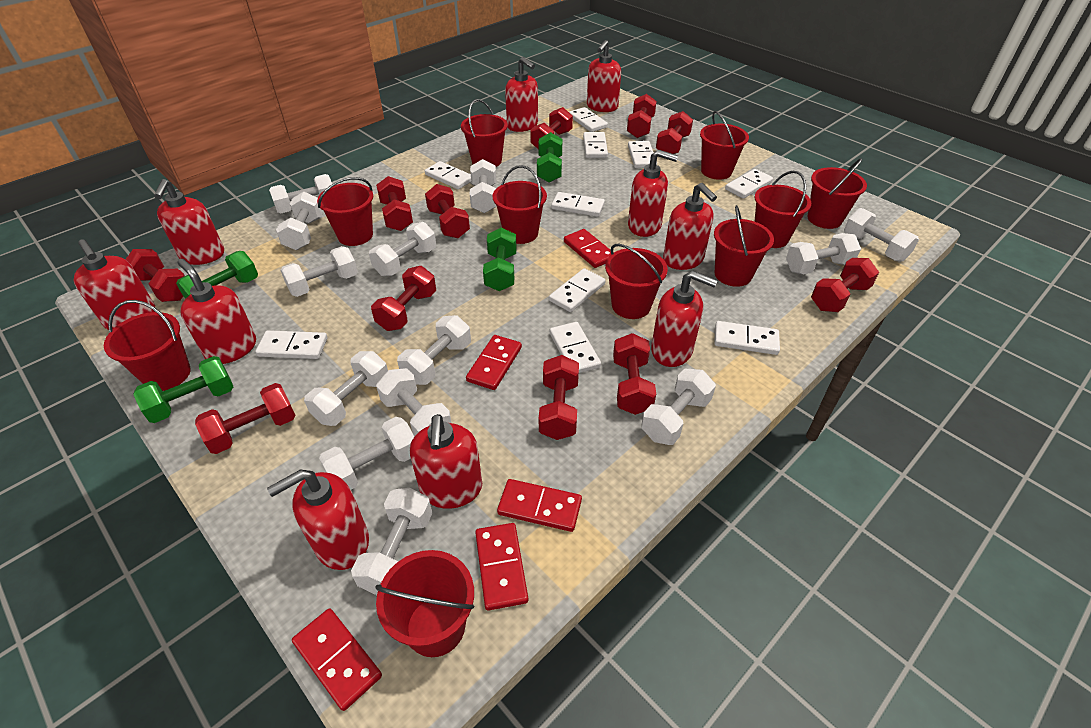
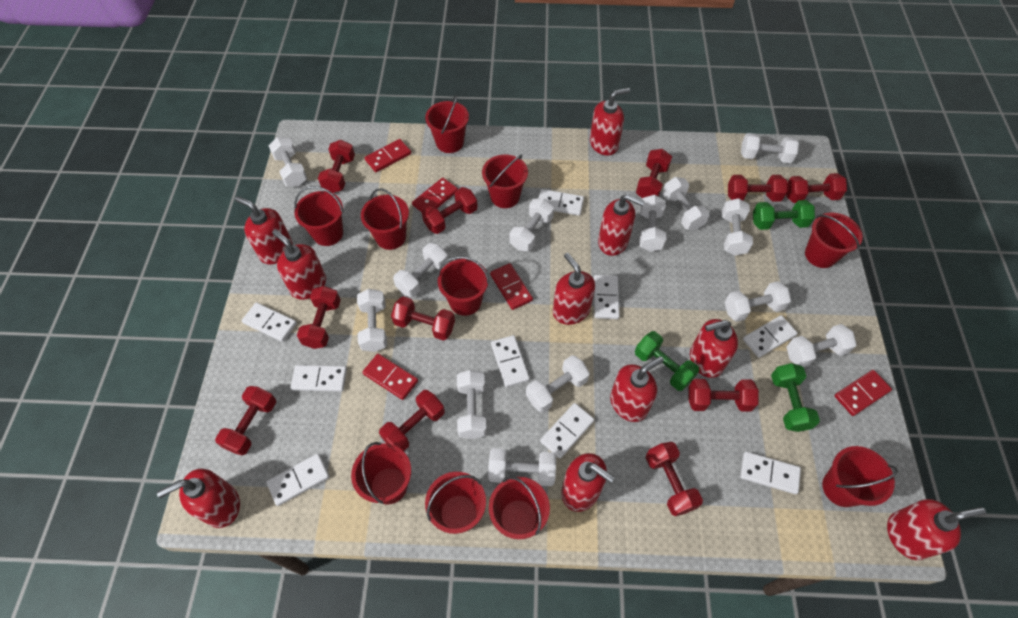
green dumbbell: [133,356,233,423] [176,251,258,299] [483,227,517,291] [537,132,562,183] = 4 -> [635,331,699,391] [753,200,815,230] [771,363,820,432] = 3
white domino: [255,330,328,359] [425,161,471,189] [549,268,606,312] [550,322,601,373] [551,192,605,217] [569,107,608,132] [583,132,608,158] [628,141,657,168] [714,321,780,355] [725,169,773,199] = 10 -> [242,303,297,342] [266,454,330,506] [291,365,347,392] [491,335,530,387] [538,189,584,216] [540,403,594,459] [594,275,620,319] [740,452,801,494] [743,315,798,358] = 9

